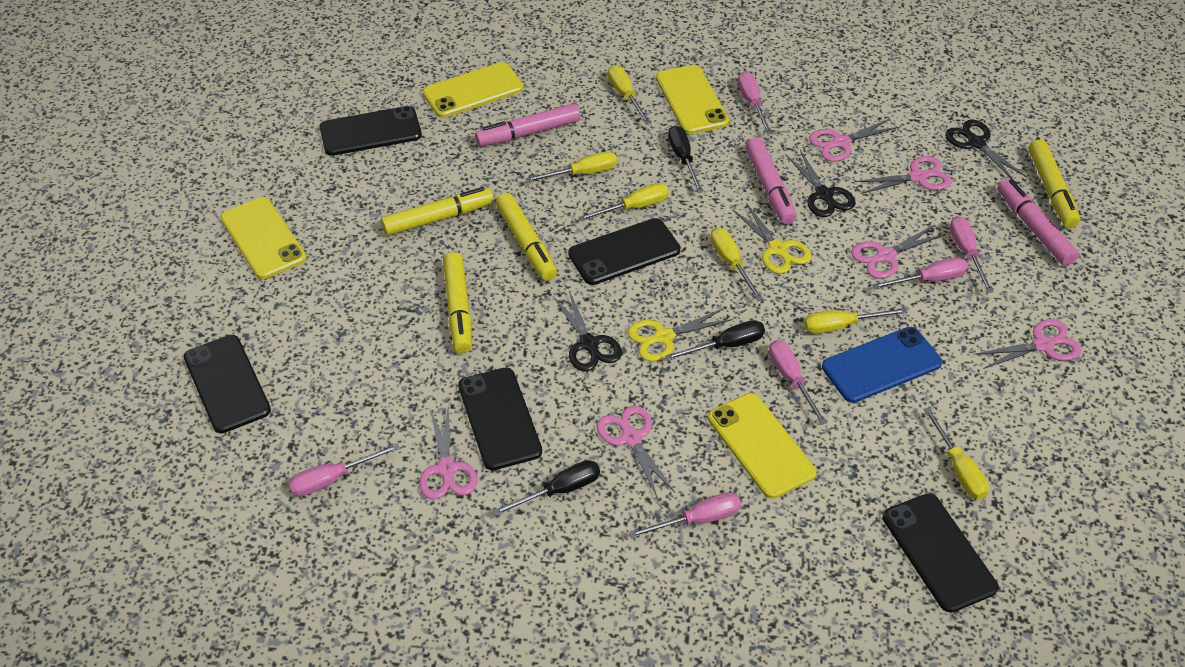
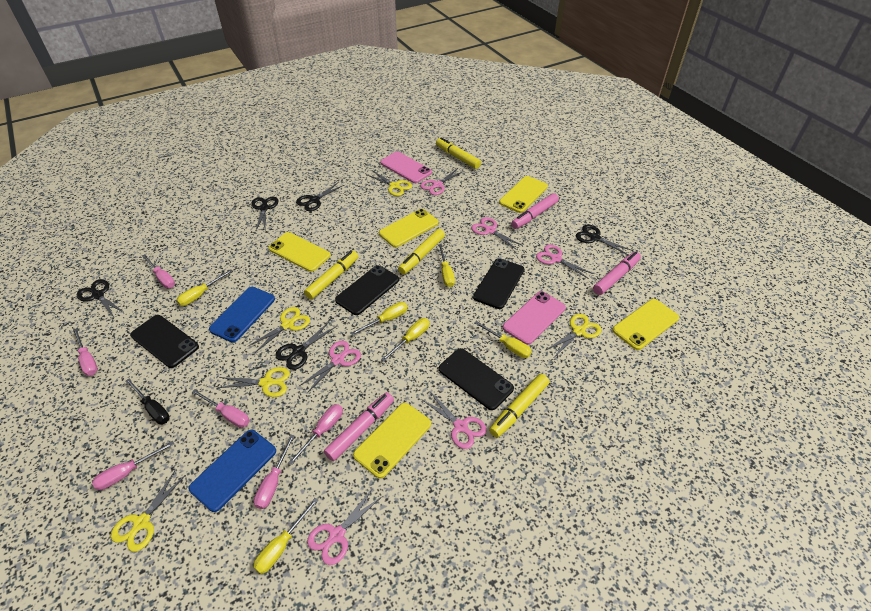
black phone: [184,335,271,433] [319,106,422,156] [458,367,542,470] [568,218,681,285] [883,493,998,613] = 5 -> [130,315,199,368] [335,265,399,315] [439,348,514,410] [473,258,524,309] = 4
black scissors: [553,291,622,372] [786,150,856,217] [945,120,1027,182] = 3 -> [77,279,125,319] [251,196,278,232] [275,322,337,370] [296,182,344,211] [576,224,633,255] = 5
black screwdriver: [493,460,600,516] [665,320,765,361] [668,126,703,193] = 3 -> [126,379,170,424] = 1
blue phone: [822,327,942,403] = 1 -> [189,430,276,512] [209,287,275,342] = 2
pink phone: none = 0 -> [380,151,432,183] [503,291,566,345] = 2
yellow phone: [220,197,307,279] [423,62,524,118] [656,65,729,134] [708,393,817,499] = 4 -> [268,232,331,272] [353,403,431,478] [379,209,439,248] [499,176,548,213] [612,299,679,350] = 5
yellow scissors: [628,308,733,361] [732,203,811,274] = 2 -> [111,471,185,552] [218,367,290,397] [247,307,310,353] [367,170,412,196] [546,314,601,357] = 5

